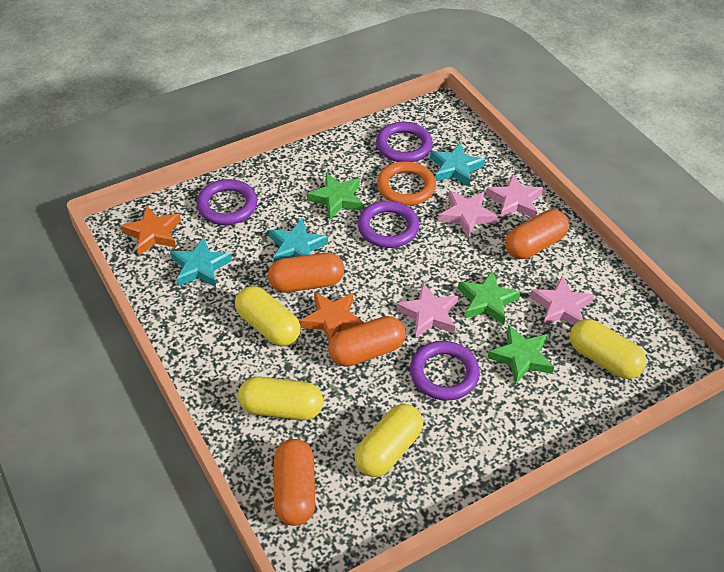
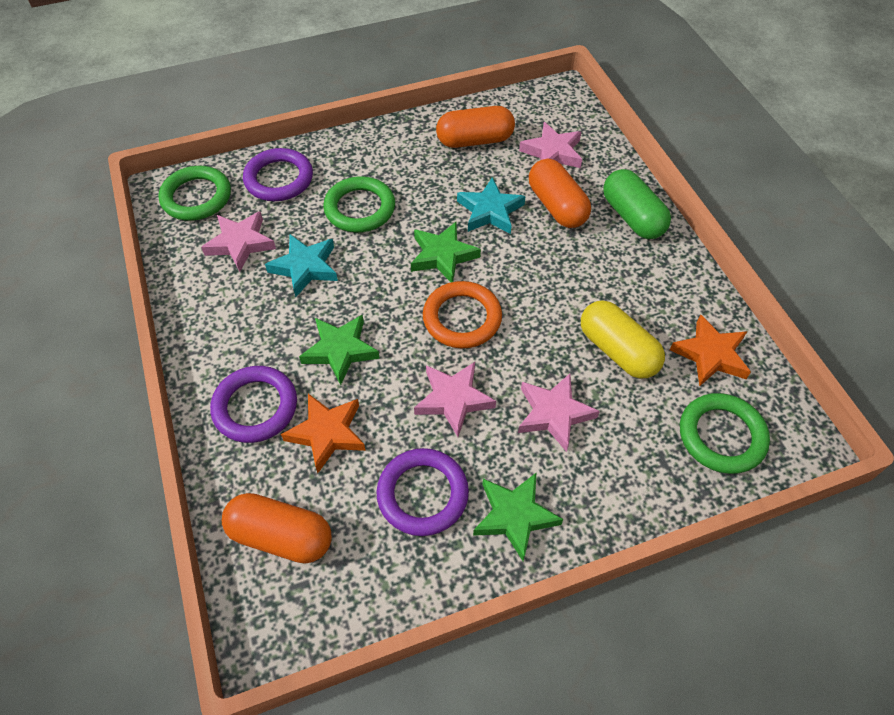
green capsule: none = 0 -> [603,169,671,239] = 1
green ring: none = 0 -> [159,166,231,221] [323,176,395,232] [680,393,770,474] = 3
orange capsule: [268,253,344,292] [274,439,315,526] [328,316,406,367] [505,209,569,259] = 4 -> [222,493,332,564] [436,106,515,148] [529,159,591,228] = 3
purple ring: [197,179,258,225] [358,201,419,248] [376,122,433,162] [410,341,480,401] = 4 -> [210,366,297,443] [243,148,313,201] [376,448,469,536] = 3
turquoise star: [170,237,232,287] [269,219,328,262] [430,142,485,186] = 3 -> [265,234,338,297] [457,177,526,234] = 2
yellow capsule: [235,286,301,346] [238,376,323,420] [354,404,423,477] [570,319,646,379] = 4 -> [581,300,665,379] = 1

